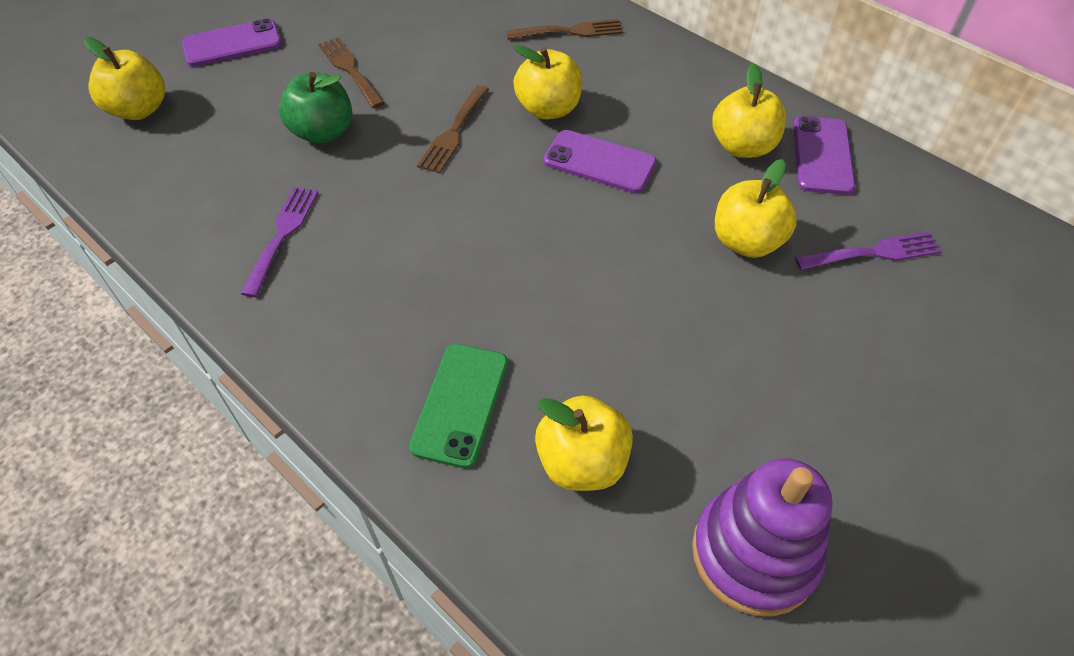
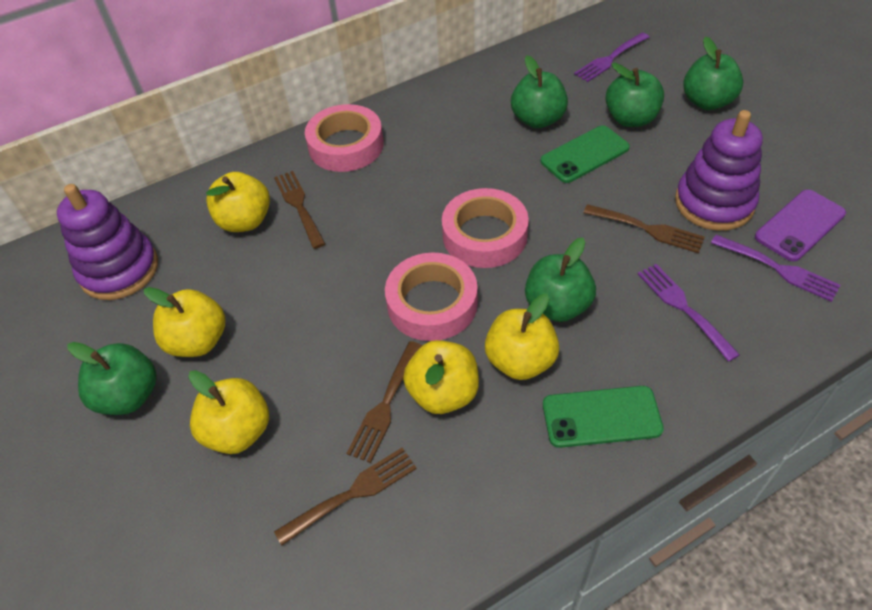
brown fork: [318,37,385,108] [417,85,489,174] [506,19,624,40] = 3 -> [274,171,325,249] [274,448,417,546] [347,341,422,463] [583,204,705,253] = 4
green apple: [279,72,352,144] = 1 -> [68,342,157,415] [511,56,568,128] [525,238,596,322] [606,63,664,127] [683,36,743,110] = 5
green phone: [409,344,508,468] = 1 -> [541,125,630,183] [543,386,664,448] = 2
pink tape: none = 0 -> [305,104,384,172] [385,252,478,341] [442,188,529,268] = 3
purple fork: [241,187,318,297] [795,232,942,270] = 2 -> [574,32,649,82] [638,264,740,362] [711,234,840,302] = 3
purple phone: [182,18,282,67] [544,130,657,193] [793,116,855,195] = 3 -> [755,190,846,262] = 1
purple stacking toy: [692,458,832,617] = 1 -> [57,184,158,300] [675,110,763,231] = 2

